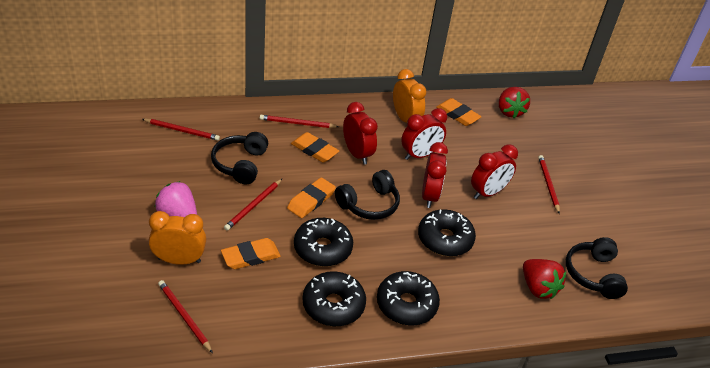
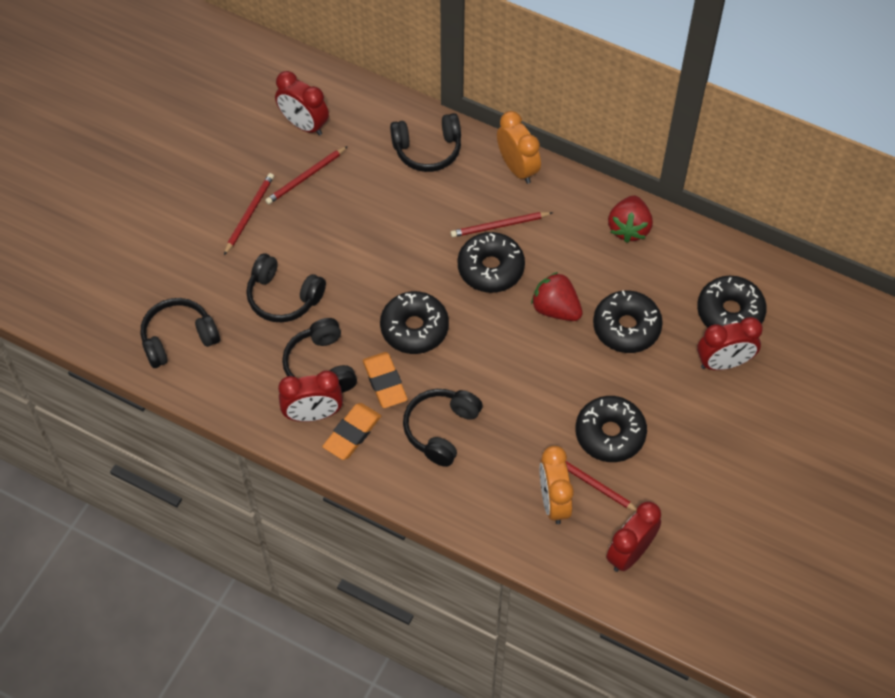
black donut: [294,218,353,267] [302,271,366,327] [377,271,440,325] [418,209,476,257] = 4 -> [380,291,449,354] [458,232,525,293] [575,396,647,462] [593,290,663,353] [697,276,767,328] = 5
black headphones: [211,132,268,184] [335,170,400,220] [566,237,628,299] = 3 -> [141,298,220,368] [246,254,326,322] [282,318,357,393] [390,113,461,172] [403,389,483,467] = 5
orange eraser: [221,238,281,269] [287,177,336,218] [291,132,339,162] [436,98,482,126] = 4 -> [322,403,381,460] [363,352,408,408] = 2
pink strawberry: [155,181,197,217] = 1 -> none = 0
red pencil: [142,119,220,141] [158,280,213,353] [224,179,282,230] [260,115,339,128] [538,155,560,214] = 5 -> [224,173,274,255] [265,146,348,204] [451,212,553,237] [544,450,637,512] = 4

